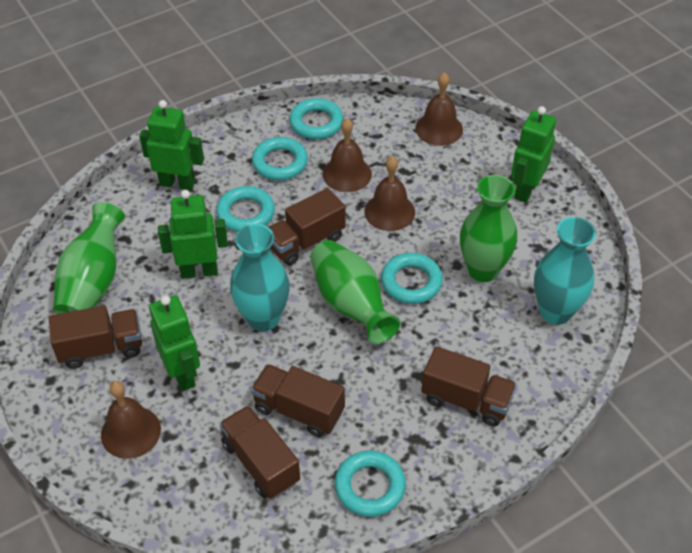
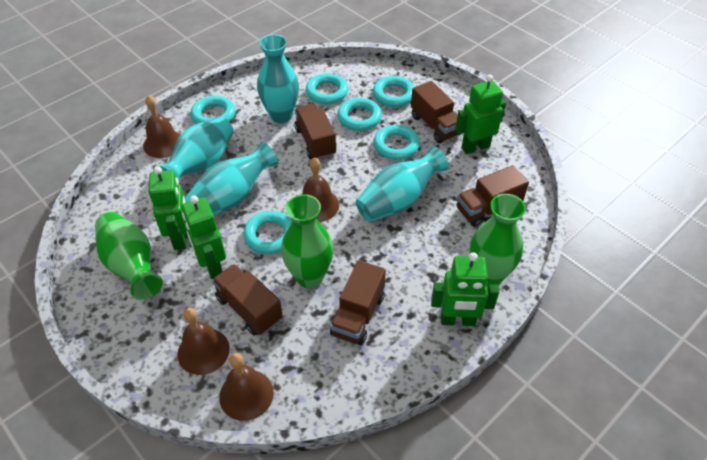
turquoise ring: [216,186,275,232] [252,137,308,180] [289,98,344,139] [335,450,406,517] [381,253,443,304] = 5 -> [191,95,235,124] [243,211,292,254] [306,73,348,104] [337,98,382,131] [373,76,415,107] [374,125,420,160] = 6
turquoise vase: [230,224,290,332] [534,217,596,325] = 2 -> [153,117,233,181] [185,142,278,215] [257,34,299,123] [356,146,449,222] = 4

